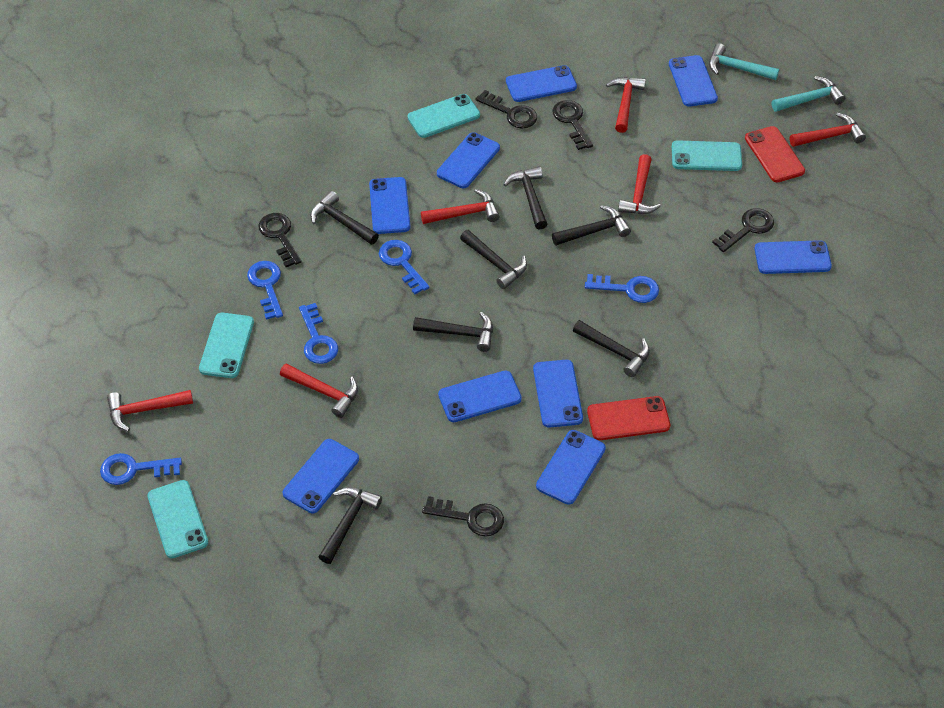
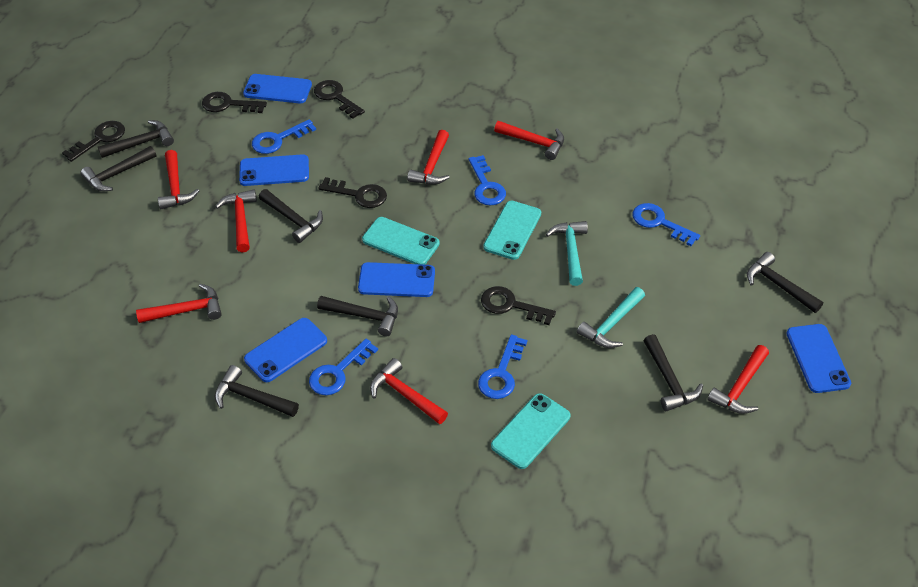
blue phone: [283,439,359,513] [369,177,410,234] [437,132,500,188] [438,371,522,422] [506,65,577,102] [533,360,583,428] [536,430,606,505] [669,55,718,106] [755,240,832,274] = 9 -> [239,154,309,186] [243,74,312,103] [244,318,327,382] [358,262,435,297] [786,324,851,393] = 5
red hammer: [107,390,193,432] [280,363,358,418] [421,189,500,224] [606,77,646,133] [618,154,661,214] [790,113,866,147] = 6 -> [136,284,222,323] [158,150,199,209] [215,190,257,252] [370,358,448,424] [407,130,450,185] [494,121,564,160] [707,345,769,414] = 7
red phone: [587,396,670,440] [745,126,805,182] = 2 -> none = 0
turquoise phone: [147,480,208,558] [199,313,254,378] [408,94,480,138] [672,140,742,171] = 4 -> [362,217,440,265] [483,201,541,260] [491,393,570,469] = 3

